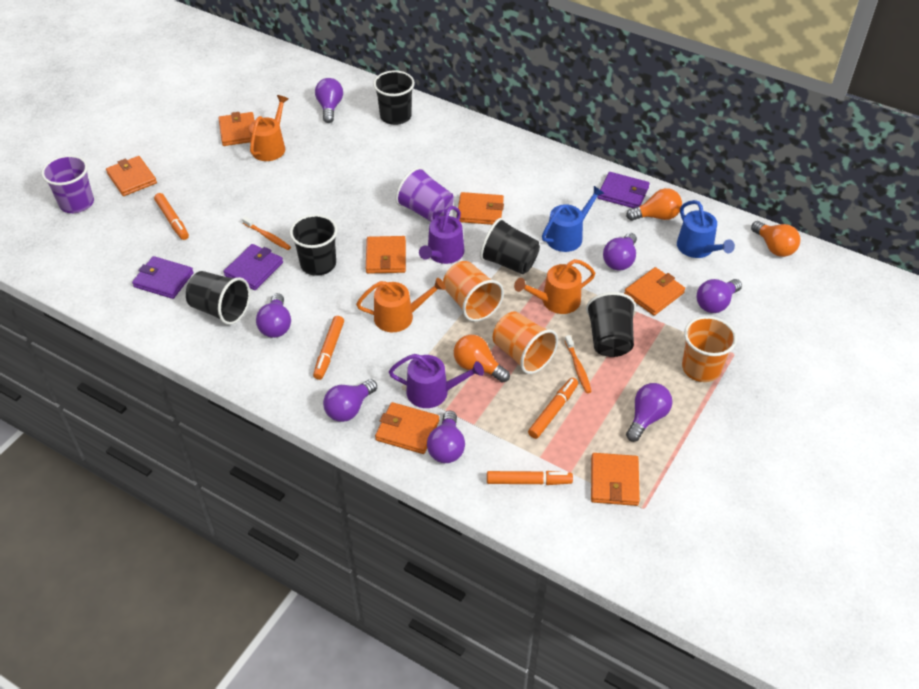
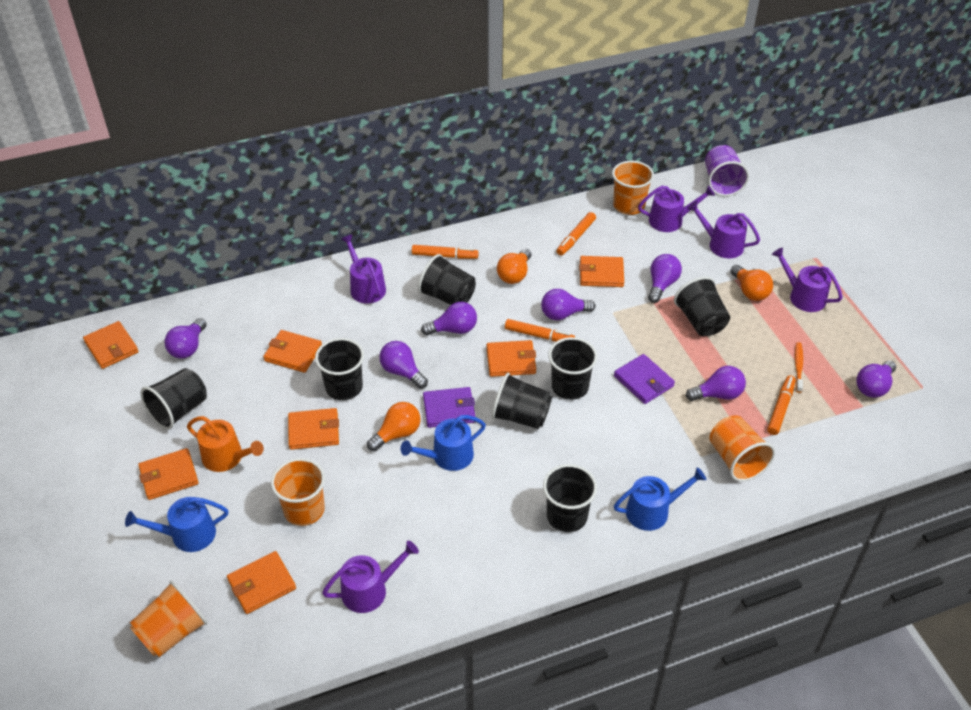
black cup: [186,271,250,325] [290,214,338,276] [373,70,415,125] [480,218,540,274] [586,292,636,357] = 5 -> [141,368,207,429] [315,338,364,400] [418,254,476,305] [492,373,552,429] [543,464,597,532] [548,337,597,400] [674,277,730,336] = 7
blue watering can: [542,186,604,252] [677,200,735,258] = 2 -> [125,497,228,552] [401,415,486,471] [614,467,707,531] = 3
orange cup: [443,261,504,322] [493,311,558,374] [682,316,737,382] = 3 -> [130,580,208,657] [271,458,325,526] [612,161,654,215] [710,415,775,482] = 4
orange toothbrush: [242,216,291,250] [565,335,592,393] = 2 -> [795,342,803,393] = 1
orange watering can: [249,95,288,161] [356,278,446,332] [514,259,595,314] = 3 -> [187,416,264,472] = 1
purple cup: [41,155,94,213] [395,167,454,222] = 2 -> [705,145,749,196] = 1
purple wallet: [132,256,194,299] [224,244,283,290] [598,172,650,208] = 3 -> [423,387,475,428] [614,354,675,404] = 2
purple watering can: [389,354,484,408] [419,206,464,264] = 2 -> [322,541,419,613] [341,234,386,304] [638,185,715,232] [687,201,760,258] [772,247,843,312] = 5

